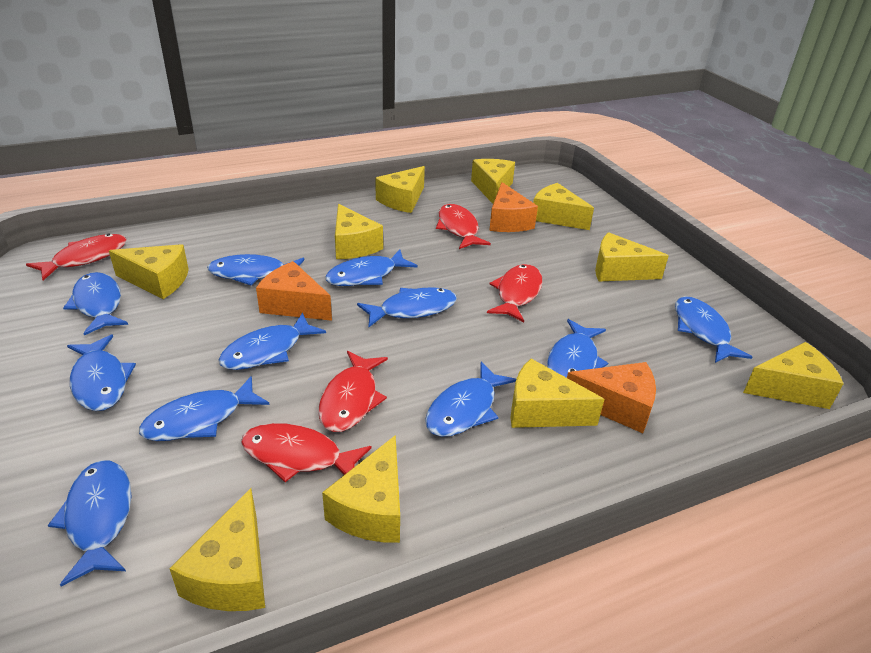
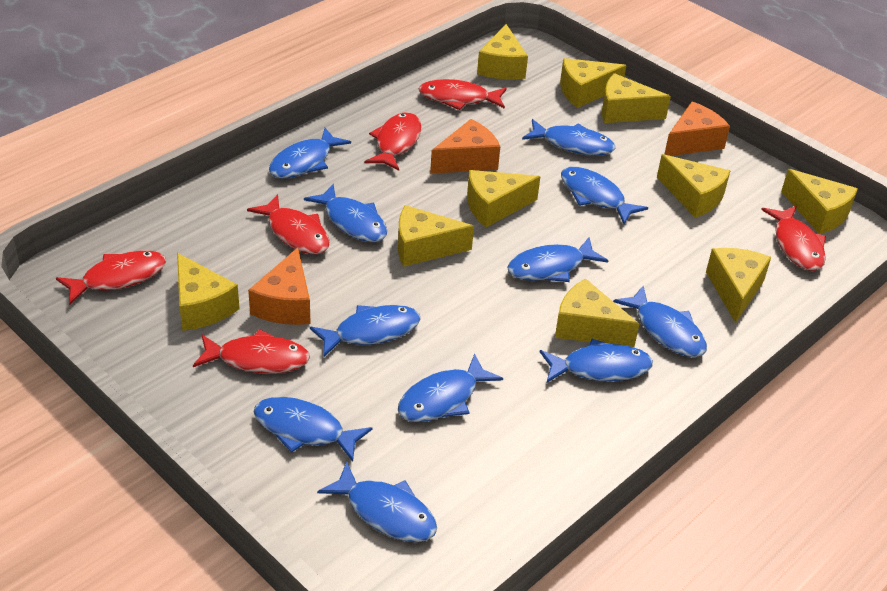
red fish: [26,234,127,281] [241,423,371,482] [318,351,388,432] [436,204,491,249] [487,264,543,322] = 5 -> [56,250,166,305] [193,329,310,374] [247,194,330,254] [365,112,422,171] [418,79,507,110] [761,206,826,271] = 6

